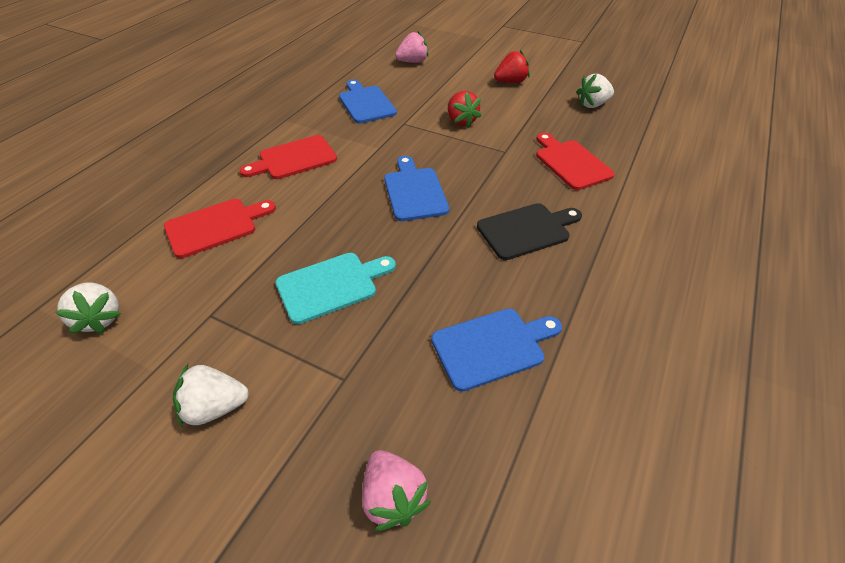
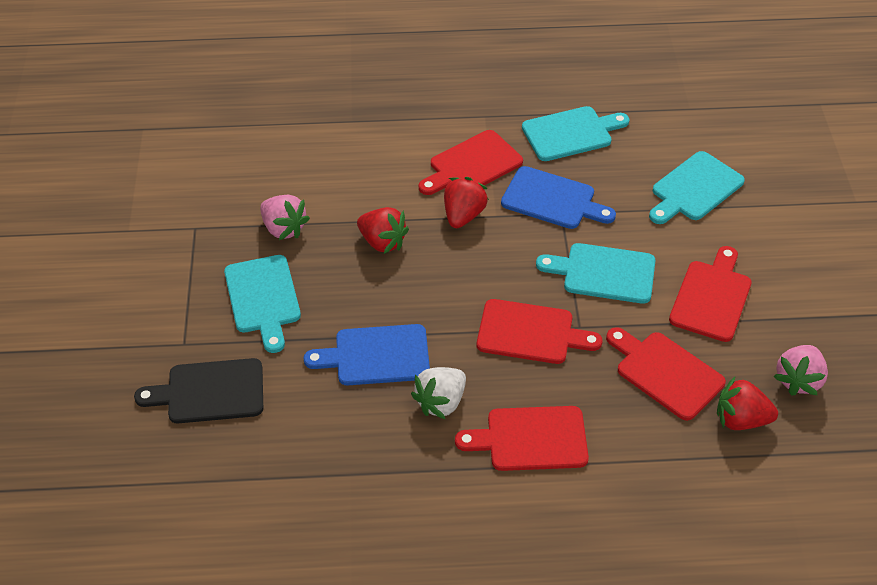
blue cutting board: [339,80,397,123] [384,156,449,221] [431,309,562,392] = 3 -> [304,324,430,385] [501,166,616,229] = 2
red cutting board: [164,199,276,258] [240,135,337,179] [536,133,615,190] = 3 -> [419,130,523,195] [455,406,589,471] [477,299,603,364] [606,327,726,421] [669,246,752,342] = 5
red strawberry: [448,91,482,128] [494,50,530,83] = 2 -> [357,207,409,254] [444,177,489,228] [717,377,778,430] = 3
turquoise cutting board: [275,253,396,324] = 1 -> [224,255,301,353] [522,106,630,161] [536,243,656,304] [649,151,745,224] = 4
white strawberry: [55,283,121,334] [173,364,249,428] [576,74,614,108] = 3 -> [411,367,466,419] = 1

